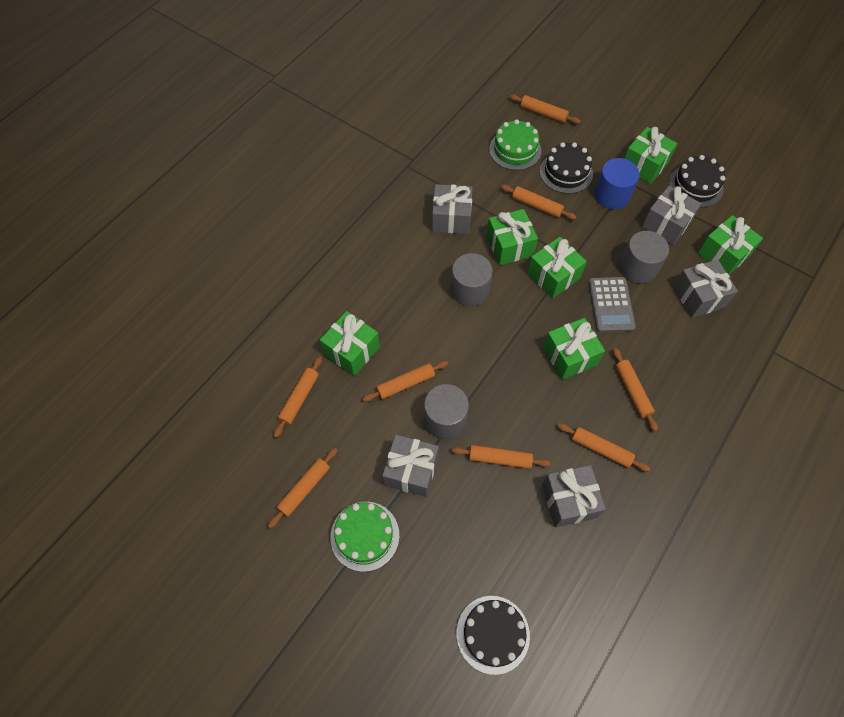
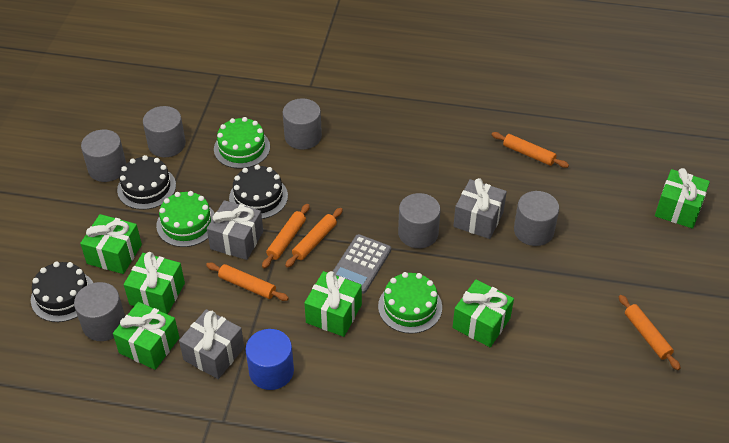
green cake: [330,502,399,572] [489,119,541,170] = 2 -> [156,191,215,247] [214,117,270,169] [378,272,442,334] = 3
grey cylinder: [424,384,469,439] [451,253,493,306] [620,231,669,283] = 3 -> [74,282,125,341] [81,130,126,182] [143,106,186,157] [283,98,322,150] [398,193,440,248] [514,191,559,246] = 6
grey gift: [382,435,439,497] [432,184,473,234] [542,465,606,527] [642,186,702,245] [673,259,738,318] = 5 -> [179,309,244,379] [207,200,263,260] [453,178,507,239] = 3
orange rolling pin: [268,448,338,529] [273,356,322,438] [362,361,448,402] [452,445,551,469] [501,185,576,220] [509,94,580,124] [557,423,650,472] [613,348,658,432] = 8 -> [206,262,289,301] [262,204,310,269] [285,208,343,268] [491,132,569,168] [619,295,681,370] = 5

